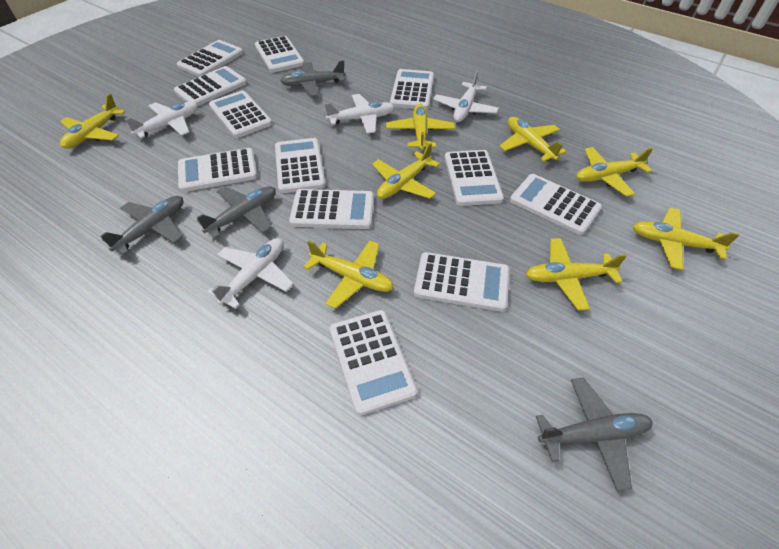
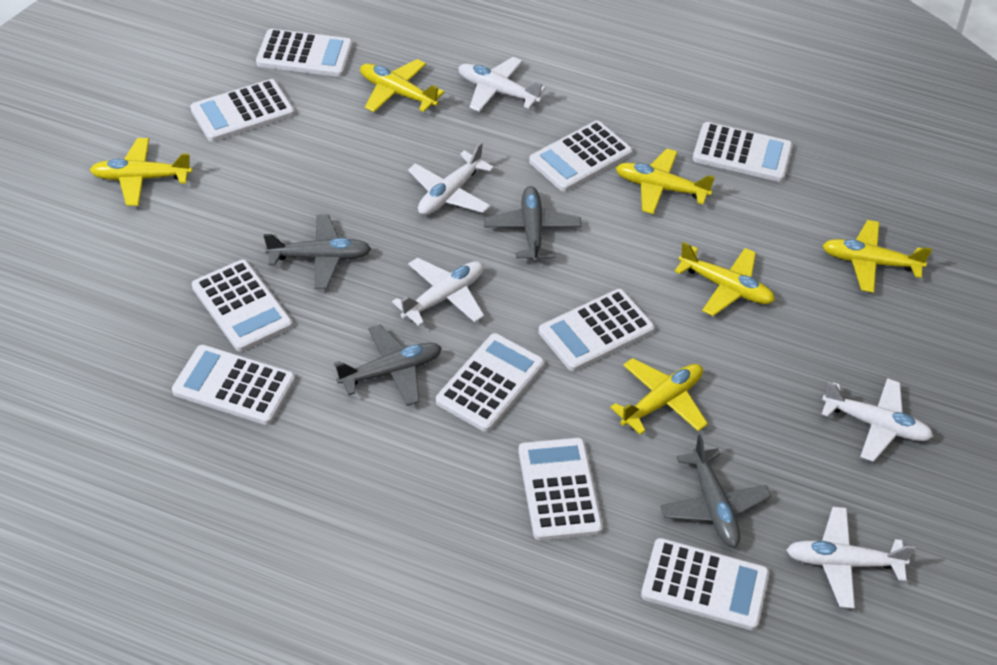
white calculator: [174,66,247,106] [177,40,243,77] [178,148,258,192] [209,90,272,138] [255,36,304,73] [275,138,326,193] [289,189,374,229] [330,310,418,415] [390,69,434,110] [414,252,510,312] [444,150,504,206] [510,174,602,235] = 12 -> [172,345,295,425] [190,79,295,142] [192,259,293,352] [256,29,353,77] [436,333,544,432] [518,438,603,541] [529,121,633,192] [538,289,655,371] [641,538,769,630] [692,122,793,182] = 10
white plane: [125,102,198,138] [207,238,294,309] [325,94,395,134] [434,71,499,122] = 4 -> [392,258,484,326] [408,142,494,215] [458,57,546,112] [787,507,916,609] [822,378,934,462] = 5
yellow plane: [60,94,125,149] [304,240,394,309] [372,143,440,199] [386,104,455,150] [500,117,567,161] [526,238,627,310] [576,147,653,197] [633,207,740,270] = 8 -> [90,138,192,206] [360,59,445,112] [610,358,708,435] [616,149,715,214] [674,242,775,316] [822,220,932,293] = 6

